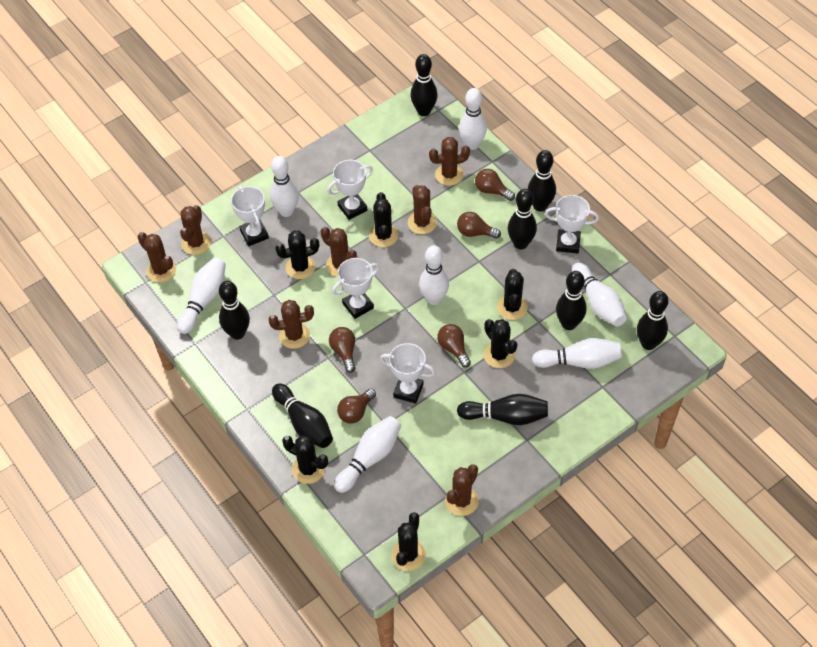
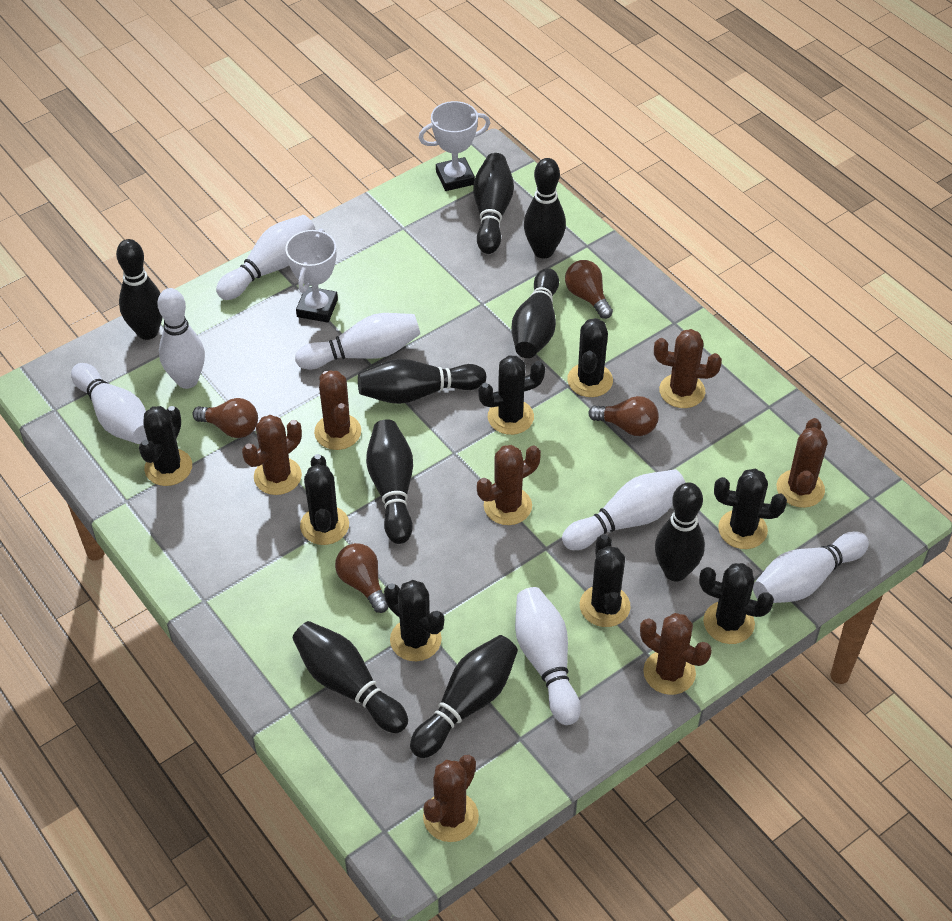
black bowling pin: [219,281,250,340] [272,383,333,448] [410,54,438,116] [457,394,548,425] [508,189,537,249] [528,150,556,211] [556,271,587,330] [637,291,669,350] = 8 -> [116,239,163,340] [293,621,408,733] [358,359,487,404] [366,419,413,544] [410,635,518,758] [473,153,514,254] [511,268,559,358] [524,158,566,258] [655,482,705,581] = 9
black cactus: [275,231,319,279] [282,435,328,484] [369,192,398,247] [391,512,426,571] [484,319,517,368] [497,269,528,320] = 6 -> [139,406,192,486] [300,454,349,545] [384,580,444,661] [478,355,545,435] [567,318,613,397] [580,534,630,627] [699,563,774,644] [714,469,787,549] = 8
brown light bulb: [329,327,355,373] [337,388,376,424] [437,324,471,368] [457,212,501,239] [475,169,515,201] = 5 -> [192,398,258,438] [335,543,388,613] [565,260,613,319] [588,396,659,436] = 4
white trophy: [231,186,269,246] [327,160,373,220] [332,258,379,319] [380,343,435,404] [545,195,599,253] = 5 -> [285,229,338,323] [419,101,490,191] = 2

